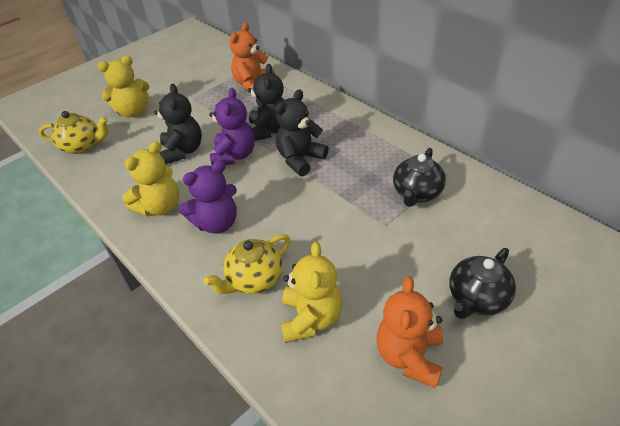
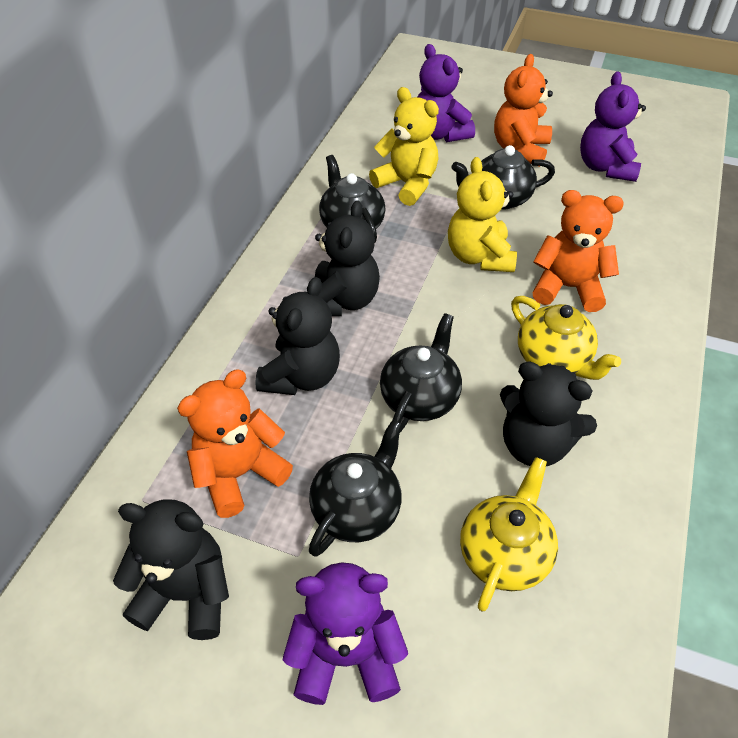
black teapot: [393,148,446,207] [449,248,516,319] = 2 -> [309,420,403,557] [319,155,386,242] [380,313,462,432] [451,145,555,210] = 4
black teddy bear: [154,84,202,164] [248,64,284,141] [276,90,328,176] = 3 -> [113,500,229,640] [255,277,340,395] [315,200,380,316] [500,361,597,466] = 4
orange teddy bear: [230,23,275,91] [376,277,443,388] = 2 -> [177,370,293,518] [494,54,553,167] [533,190,624,312] = 3
purple teddy bear: [179,160,237,234] [209,88,255,165] = 2 -> [283,562,408,705] [418,44,475,142] [580,71,646,182] = 3
yellow teddy bear: [98,55,149,117] [122,141,179,217] [280,242,343,343] = 3 -> [369,87,439,206] [448,157,517,272] = 2

